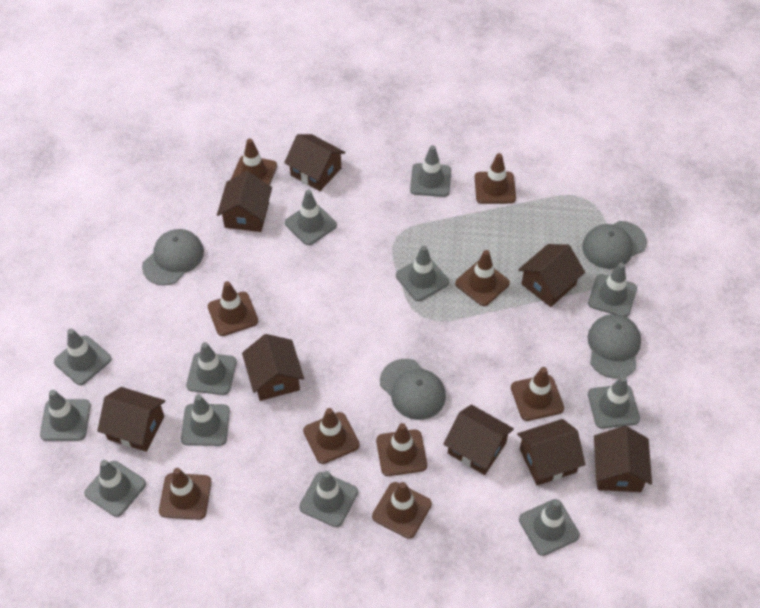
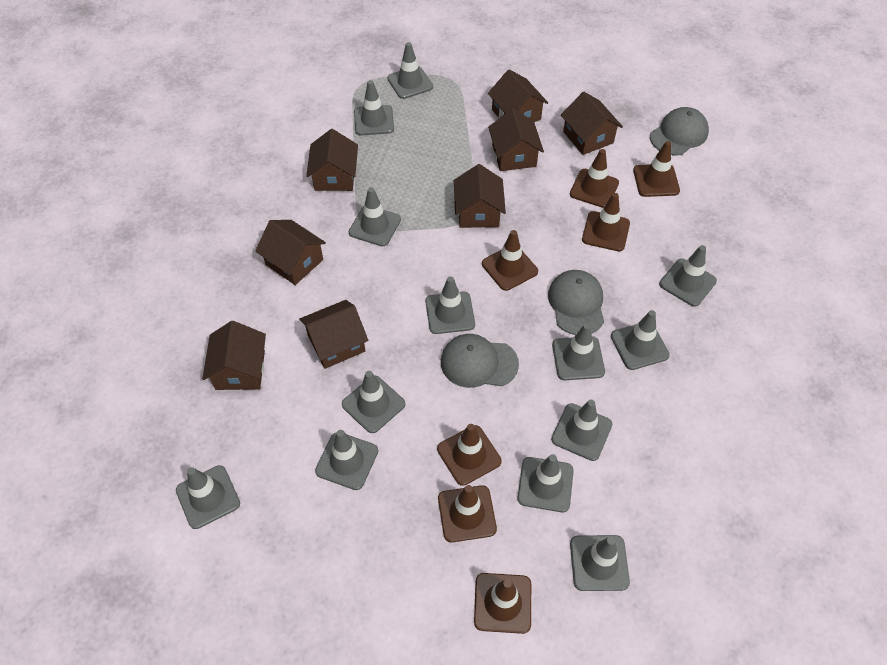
brown traffic cone: [159,468,212,520] [208,281,258,336] [231,139,277,185] [303,408,360,464] [372,482,432,539] [376,423,427,476] [455,250,510,306] [475,153,516,204] [511,367,564,421] = 9 -> [437,424,502,486] [438,485,497,542] [474,573,531,634] [482,230,538,291] [570,149,619,208] [582,193,630,251] [633,141,680,197] = 7
grey cap: [142,229,204,285] [380,359,446,420] [582,221,647,269] [588,314,641,378] = 4 -> [441,334,519,388] [548,270,604,335] [650,107,709,156] = 3
grey traffic cone: [40,390,91,441] [54,329,112,385] [84,460,146,517] [181,395,230,446] [186,342,237,395] [285,190,337,245] [299,471,358,527] [396,246,449,301] [410,145,451,197] [519,499,580,556] [588,263,637,317] [588,376,640,429] = 12 -> [176,465,240,529] [315,430,378,490] [342,371,405,433] [348,187,401,246] [354,80,394,135] [387,42,433,99] [425,276,475,334] [517,454,574,512] [551,400,612,461] [552,323,605,380] [570,535,630,591] [611,310,670,370] [659,245,717,307] = 13

